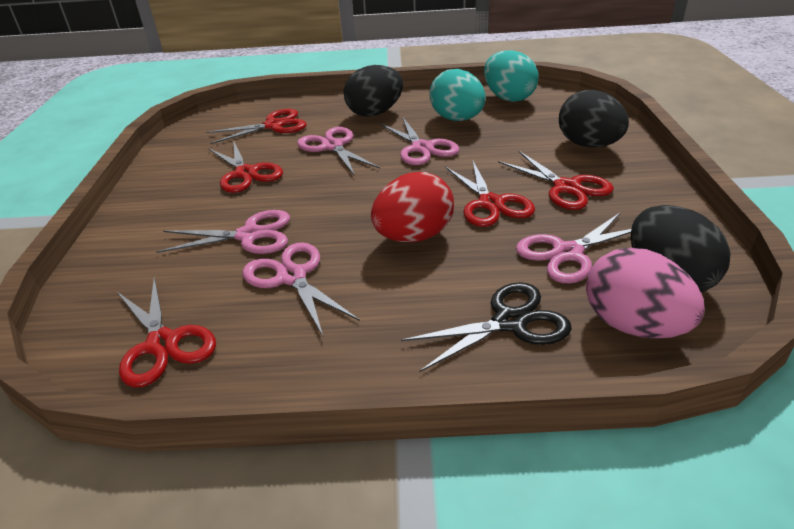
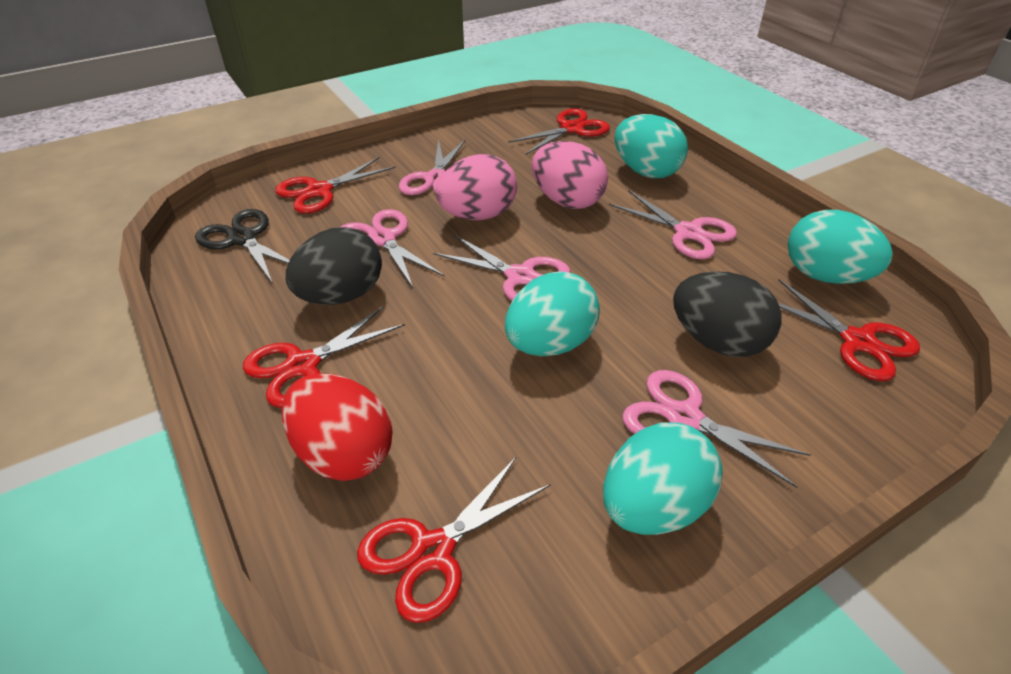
black egg: [344,65,403,117] [559,90,629,148] [631,205,731,293] = 3 -> [286,227,382,305] [673,271,782,357] = 2
pink egg: [586,248,705,339] = 1 -> [435,154,517,220] [532,141,608,209] = 2
turquoise egg: [429,69,486,121] [484,50,539,102] = 2 -> [505,271,600,356] [603,422,723,535] [614,114,688,178] [788,210,893,284] = 4

